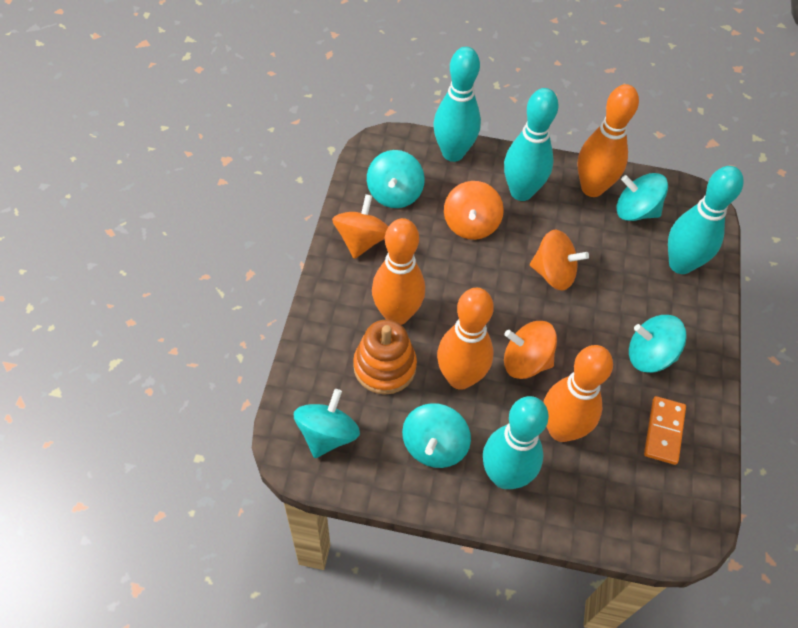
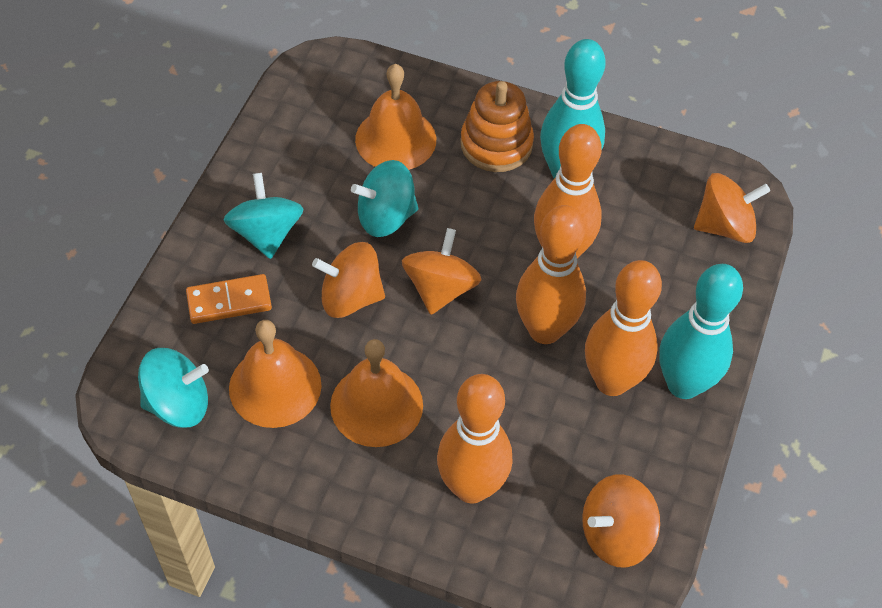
orange bell: none = 0 -> [229,320,321,428] [330,339,423,447] [355,64,436,170] = 3
turquoise bowling pin: [433,47,481,162] [483,396,549,489] [504,88,559,201] [668,166,744,274] = 4 -> [540,39,606,178] [659,264,743,399] = 2
turquoise spinning top: [294,389,360,458] [367,150,425,208] [402,403,471,468] [616,173,668,221] [629,315,687,373] = 5 -> [138,348,209,428] [224,173,303,259] [351,160,418,237] = 3

